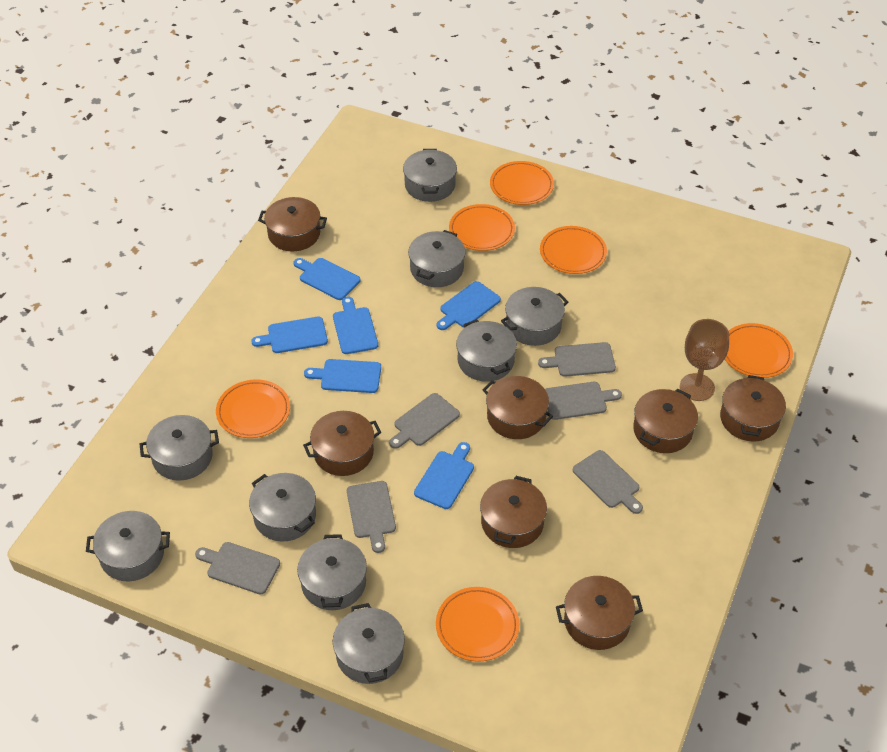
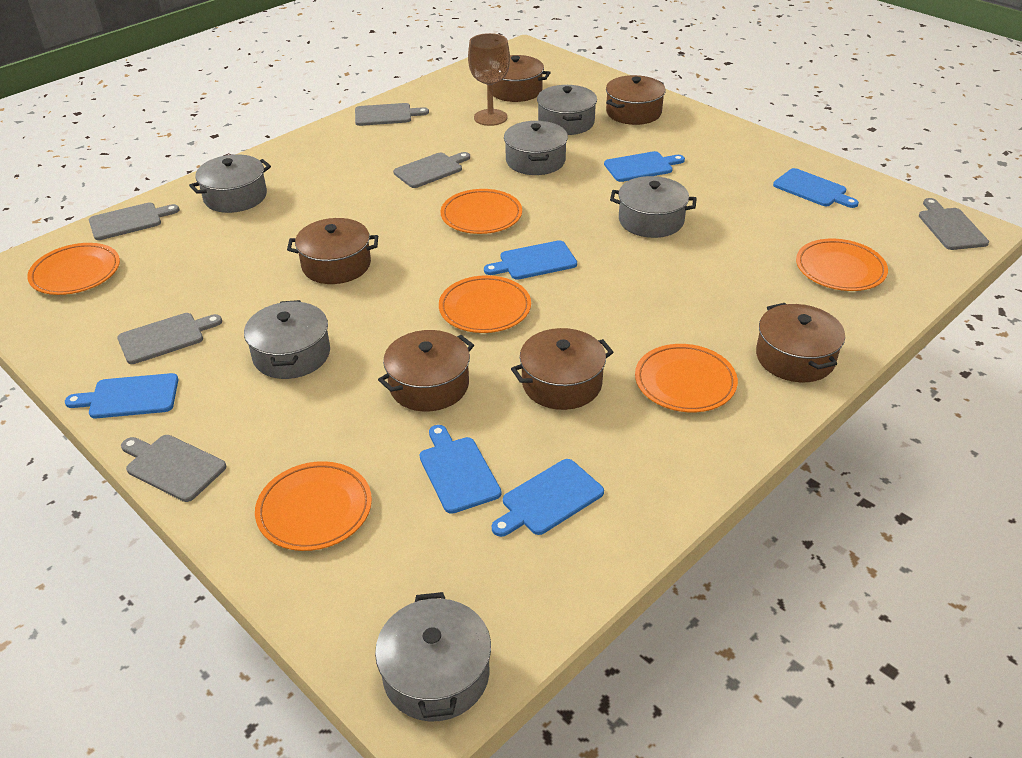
brown pot: [258,197,327,251] [303,411,381,476] [480,476,547,548] [483,376,553,439] [556,576,643,650] [633,389,698,453] [720,375,786,442] = 7 -> [287,218,378,284] [378,330,474,412] [492,55,551,102] [511,328,614,410] [606,75,665,125] [756,303,845,382] = 6
grey pot: [86,511,170,581] [140,415,219,481] [249,473,316,542] [297,534,367,610] [333,603,405,684] [403,149,457,202] [408,230,466,287] [456,319,517,382] [501,287,568,346] = 9 -> [189,154,271,213] [244,300,330,379] [375,592,491,722] [504,121,568,175] [537,85,597,135] [610,176,697,238] = 6

